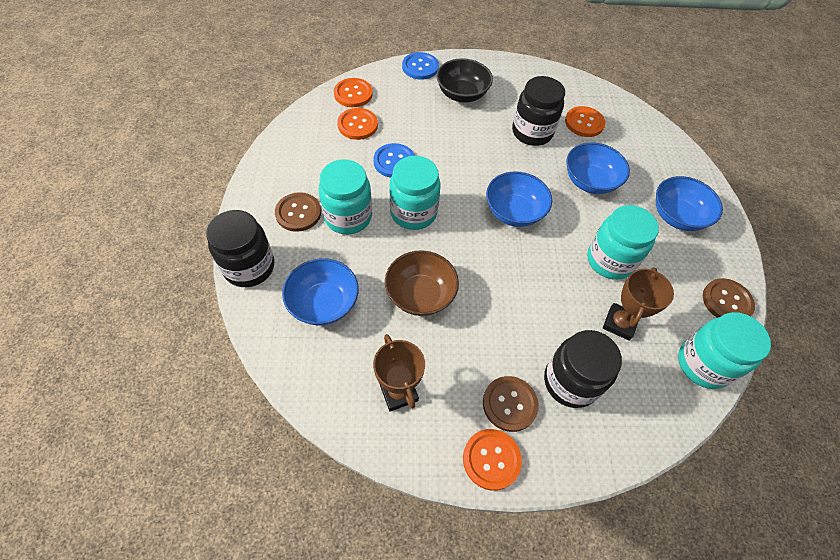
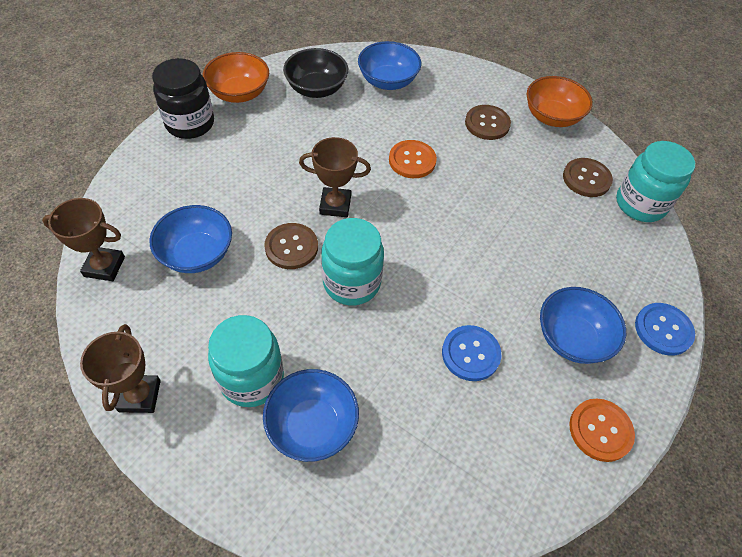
black jar: [206,210,274,287] [512,76,565,146] [544,330,622,408] = 3 -> [152,58,214,139] = 1
brown bowl: [385,250,459,316] = 1 -> none = 0
brown trophy: [373,334,425,412] [603,267,674,341] = 2 -> [42,198,125,281] [80,324,161,413] [299,137,371,217] = 3
orange bowl: none = 0 -> [203,52,269,103] [527,76,593,127] = 2
orange button: [334,78,373,107] [337,108,378,140] [463,429,522,491] [565,106,605,137] = 4 -> [389,140,437,178] [569,399,635,462] = 2
turquoise jar: [318,159,372,234] [389,156,441,230] [587,205,659,280] [678,312,771,389] = 4 -> [208,315,284,407] [321,218,384,305] [616,141,695,222] = 3

